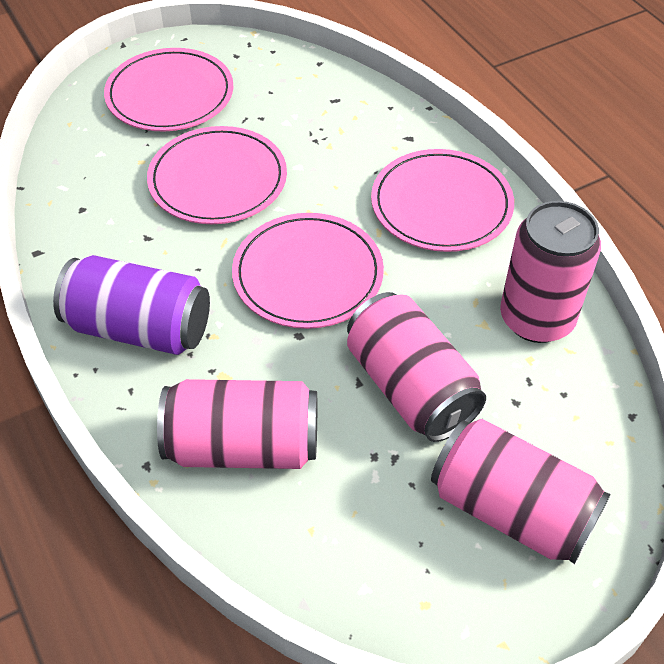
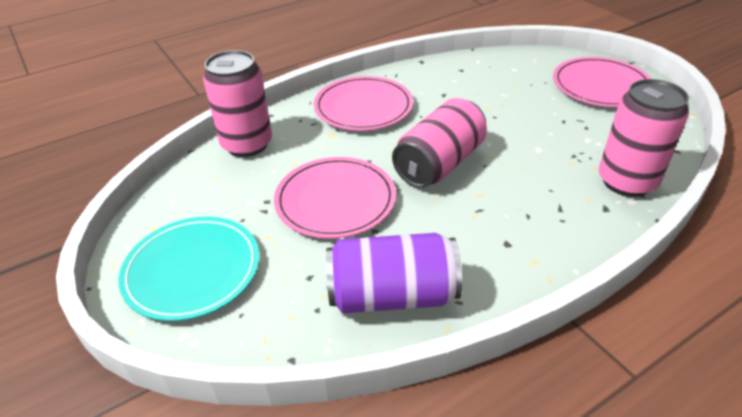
pink can: [157,379,317,469] [347,292,486,442] [431,419,611,564] [500,201,601,343] = 4 -> [203,50,272,157] [392,98,487,188] [599,79,689,197] = 3
pink plate: [104,48,233,131] [147,126,287,224] [232,213,384,329] [371,149,514,252] = 4 -> [274,157,396,239] [314,76,413,131] [553,57,652,107] = 3
turquoise plate: none = 0 -> [119,217,260,321] = 1

